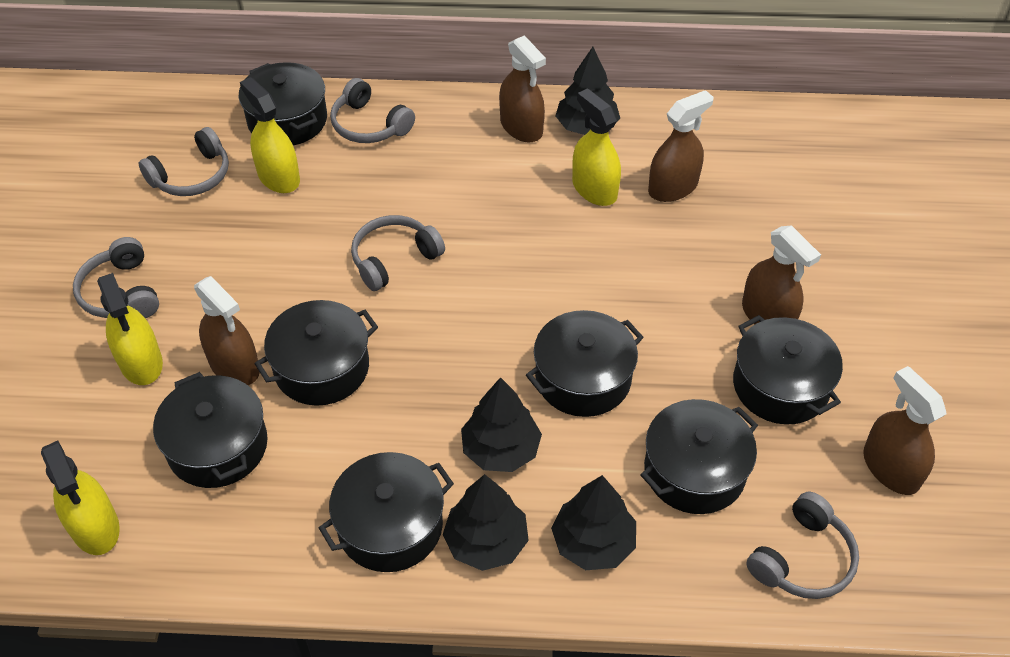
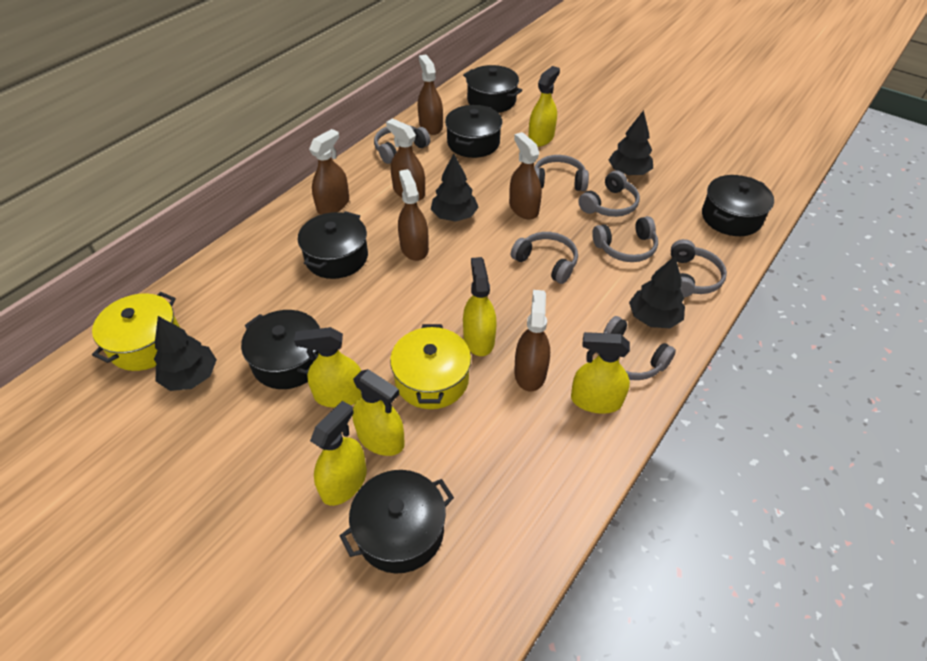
black pot: [153,372,268,488] [239,62,327,145] [254,300,378,406] [319,452,454,572] [526,310,644,417] [641,399,758,514] [733,315,843,424] = 7 -> [241,310,320,389] [298,211,368,279] [340,470,454,573] [445,105,502,158] [463,65,522,113] [702,175,774,236] = 6
brown spray bottle: [194,276,260,385] [499,35,546,143] [648,90,714,202] [742,225,821,325] [863,366,946,495] = 5 -> [309,129,349,215] [386,118,425,201] [398,169,429,261] [418,55,443,135] [509,132,542,219] [514,290,550,392] = 6
grey headphones: [73,237,159,318] [139,127,229,196] [330,78,415,143] [351,215,445,291] [746,492,859,599] = 5 -> [374,125,430,164] [511,232,578,284] [534,155,589,191] [578,170,640,217] [592,216,658,262] [598,316,676,380] [671,239,727,297] = 7
yellow pot: none = 0 -> [92,292,180,371] [390,324,471,409] = 2
yellow spray bottle: [41,441,120,555] [97,273,163,385] [240,77,300,193] [572,88,621,206] = 4 -> [294,327,362,408] [310,401,367,506] [352,369,405,456] [463,257,497,356] [528,66,560,147] [571,332,630,414] = 6

